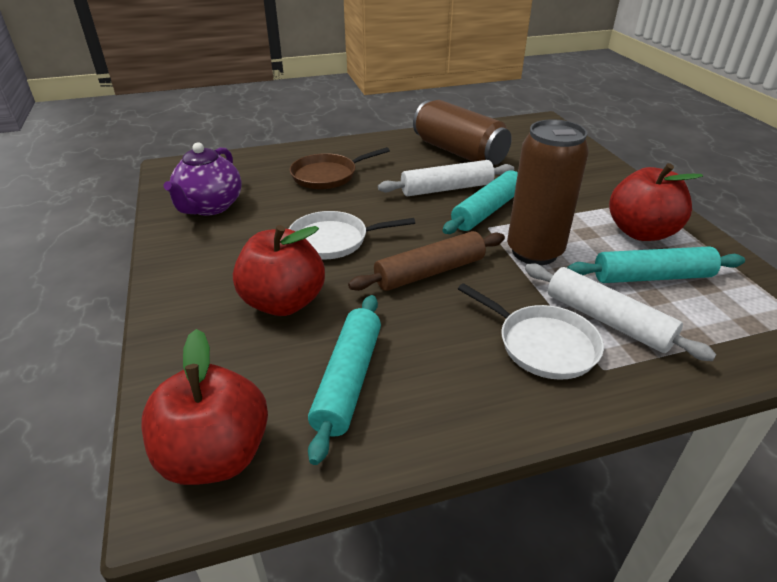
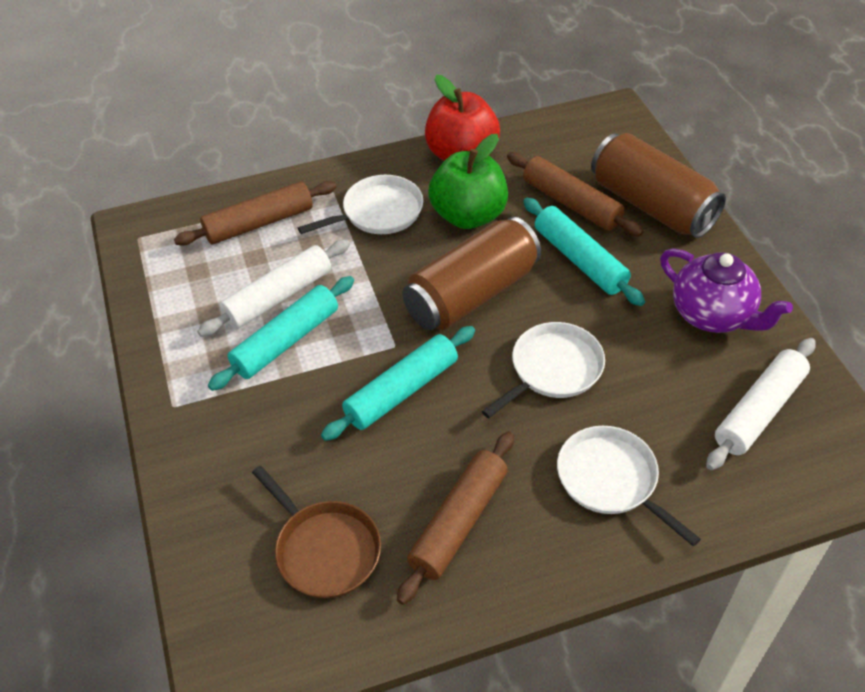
brown rolling pin: [348,231,505,291] = 1 -> [174,181,337,246] [397,431,514,605] [507,152,644,236] = 3
green apple: none = 0 -> [428,134,508,229] = 1
red apple: [141,329,268,485] [233,225,325,316] [609,163,703,241] = 3 -> [425,75,500,161] = 1
white pan: [289,211,415,259] [458,283,604,380] = 2 -> [298,175,423,234] [482,322,605,418] [557,426,701,547] = 3

